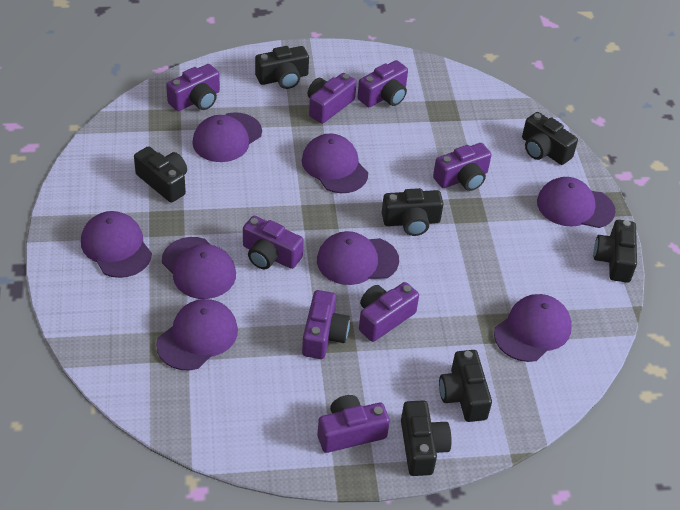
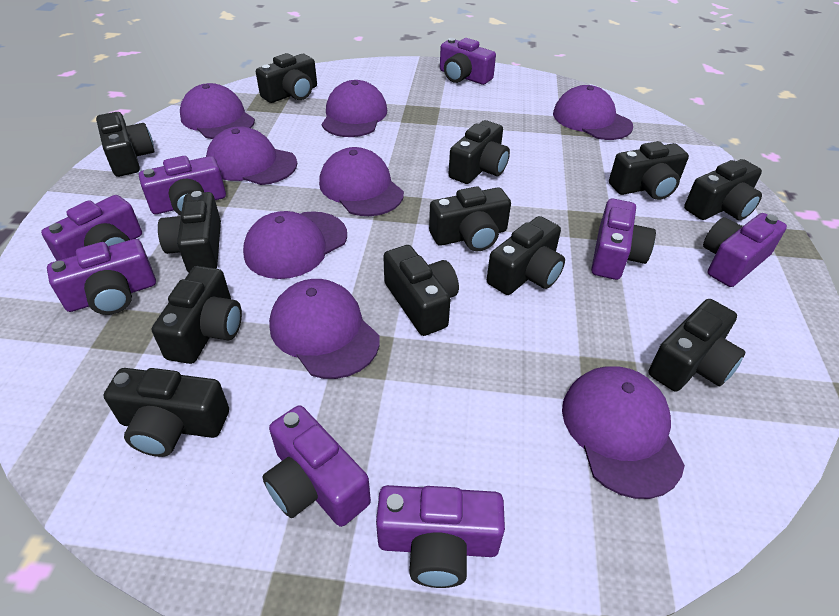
black camera: [134,146,187,203] [255,46,309,89] [382,188,444,236] [401,400,451,476] [439,350,492,422] [522,112,578,165] [594,220,637,283] = 7 -> [96,112,155,177] [104,368,229,457] [152,266,242,364] [158,191,221,272] [256,53,317,103] [383,245,459,336] [429,186,511,251] [449,120,510,184] [487,216,565,295] [609,141,689,200] [649,299,745,392] [684,159,762,220] = 12

